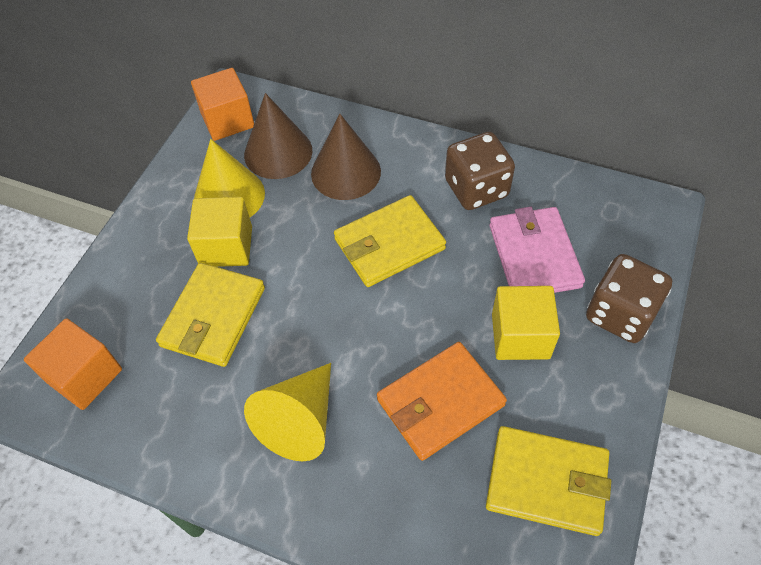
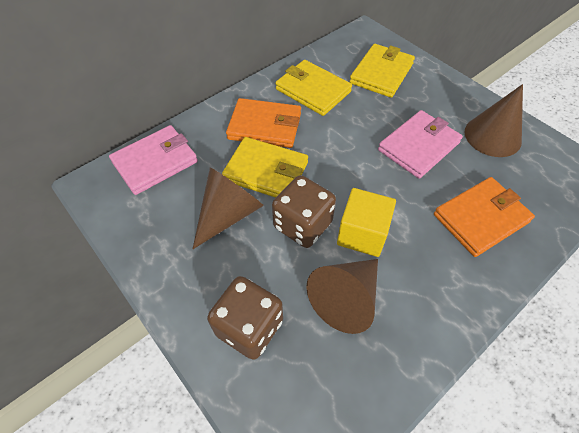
brown cone: [244,93,312,179] [311,114,381,200] = 2 -> [193,167,264,249] [306,259,378,334] [465,84,523,157] = 3
orange cube: [24,318,122,410] [191,68,254,141] = 2 -> none = 0
orange wallet: [377,342,507,461] = 1 -> [226,98,301,148] [434,177,535,257] = 2
pink wallet: [489,207,585,293] = 1 -> [109,125,198,195] [378,110,463,179] = 2
yellow cone: [194,139,265,217] [244,363,331,461] = 2 -> none = 0
yellow cube: [187,197,252,267] [492,286,560,360] = 2 -> [337,188,396,257] = 1

